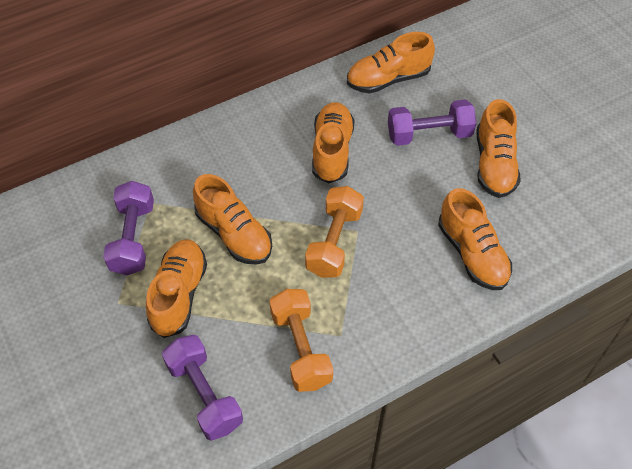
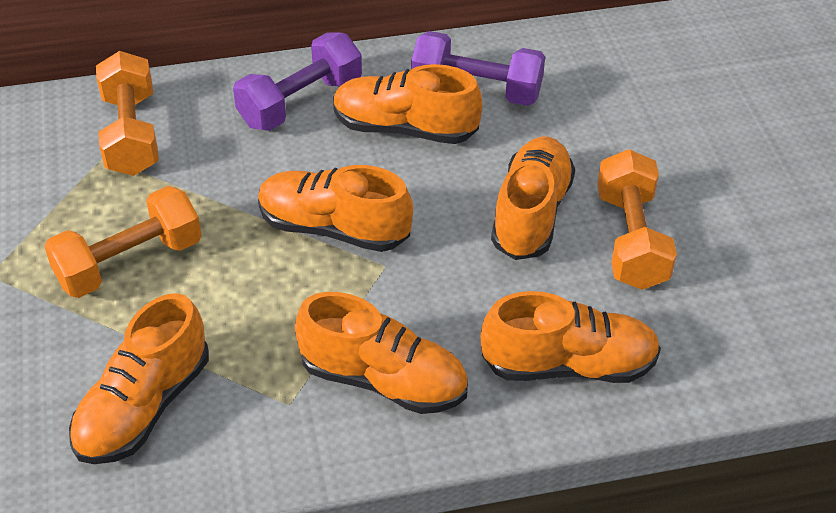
orange dumbbell: [269,289,333,392] [305,186,364,278] = 2 -> [44,186,202,298] [96,51,159,176] [597,149,677,290] = 3
purple dumbbell: [103,181,154,275] [162,335,243,441] [388,99,477,146] = 3 -> [233,32,362,131] [411,31,545,106] = 2

